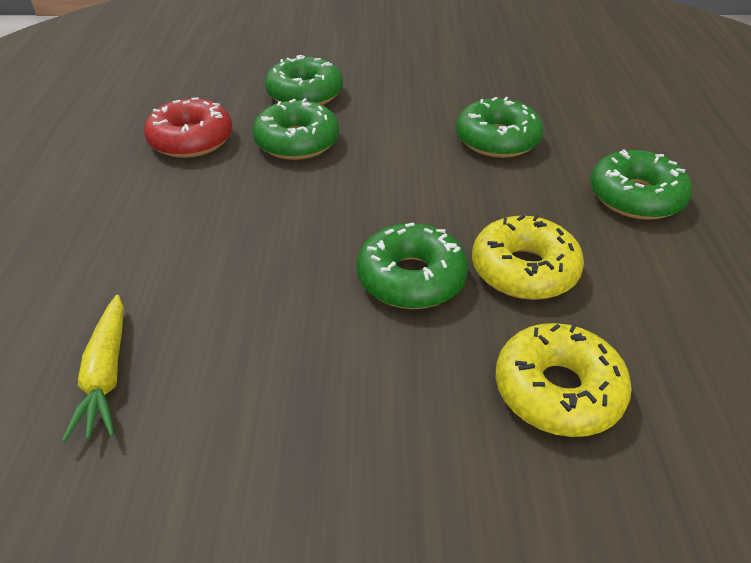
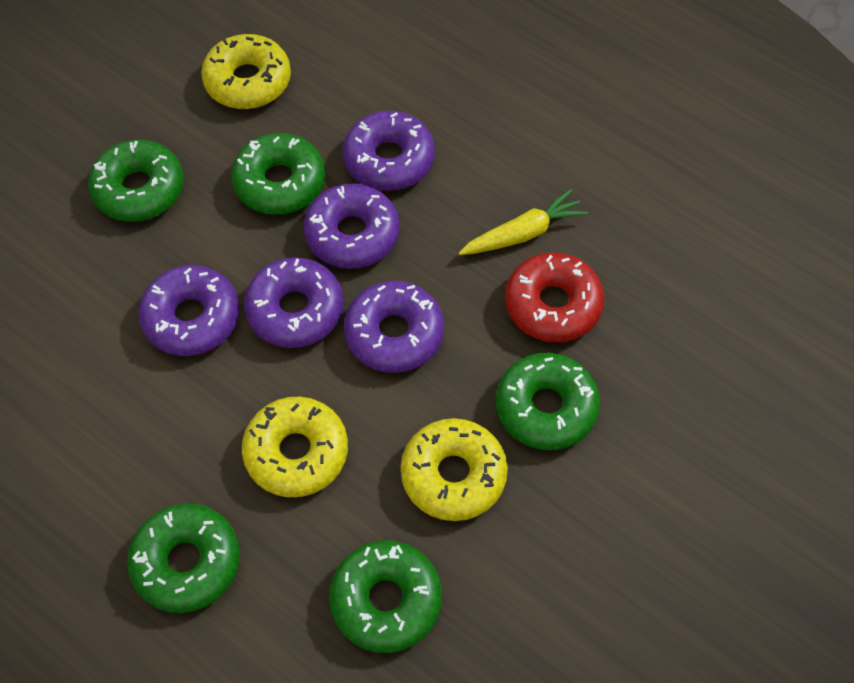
purple donut: none = 0 -> [138,265,239,356] [244,257,344,348] [304,183,400,269] [343,111,435,191] [344,281,444,373] = 5
yellow donut: [472,215,584,300] [496,323,632,437] = 2 -> [201,34,291,109] [242,397,348,497] [401,418,508,521] = 3

